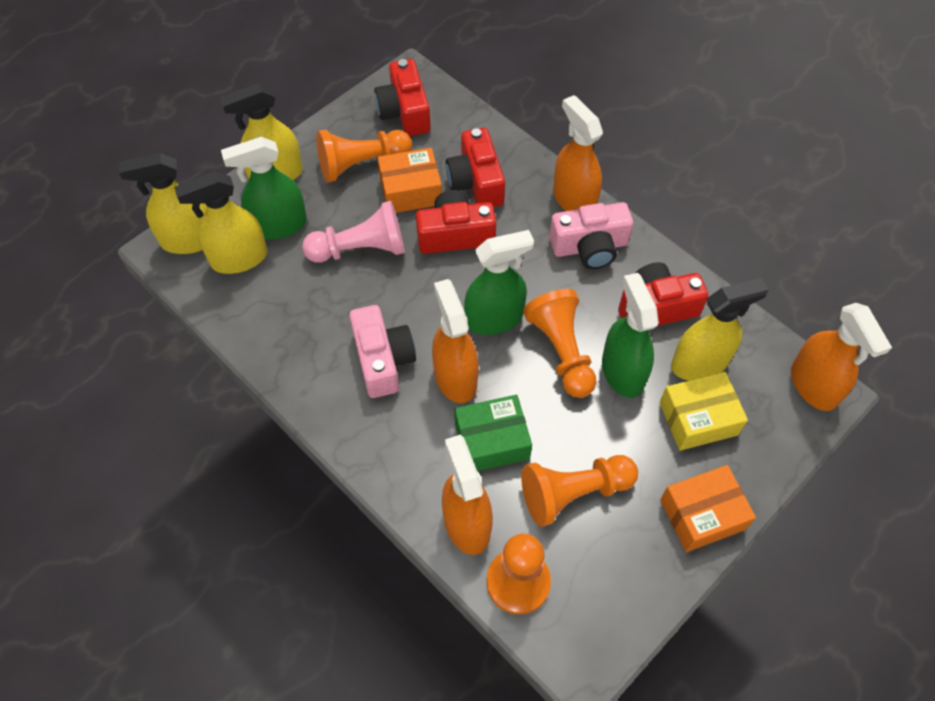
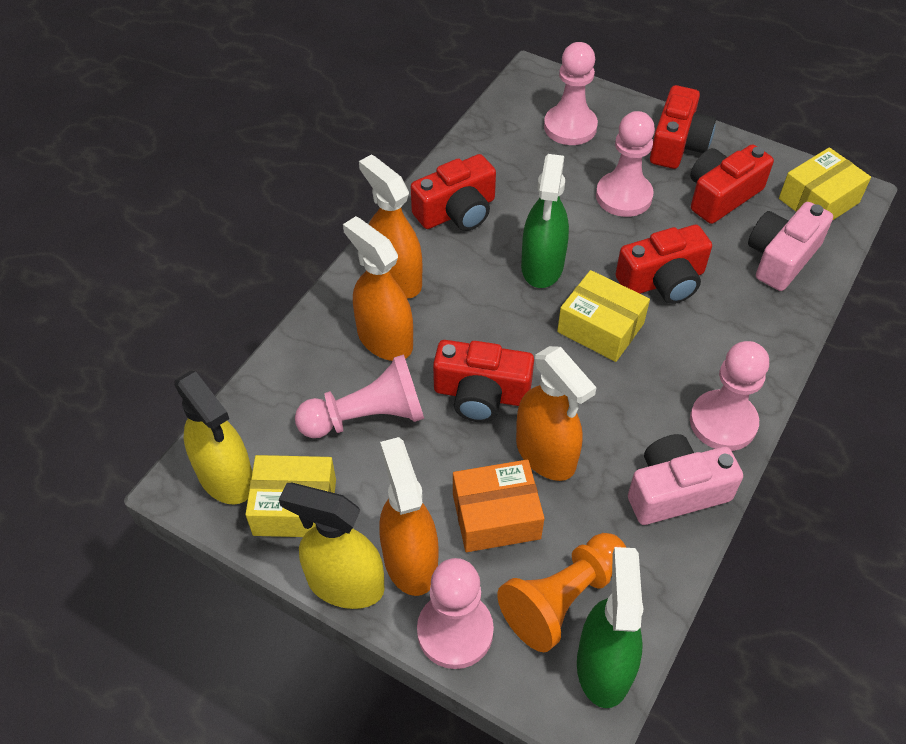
green box: [455,395,532,471] = 1 -> none = 0
green spray bottle: [221,137,307,240] [464,230,534,335] [602,273,659,398] = 3 -> [521,154,569,288] [577,547,643,708] = 2
orange box: [378,148,442,213] [660,465,756,552] = 2 -> [453,459,544,552] = 1
orange pawn: [316,130,412,182] [487,534,551,615] [521,455,638,527] [523,289,597,398] = 4 -> [497,533,626,652] = 1
pink pawn: [302,201,404,263] = 1 -> [295,354,424,438] [417,558,494,669] [544,42,598,145] [596,111,655,217] [690,341,769,451] = 5
red camera: [374,59,431,136] [416,190,496,254] [446,128,505,207] [618,262,709,326] = 4 -> [411,154,496,231] [433,340,534,422] [616,225,712,304] [650,85,716,169] [690,144,774,224] = 5
yellow box: [660,372,748,451] = 1 -> [245,455,336,537] [557,270,650,362] [779,147,871,221] = 3
yellow spray bottle: [119,153,207,254] [174,172,268,274] [220,83,303,180] [671,278,769,381] = 4 -> [174,371,252,504] [279,483,385,609] = 2

